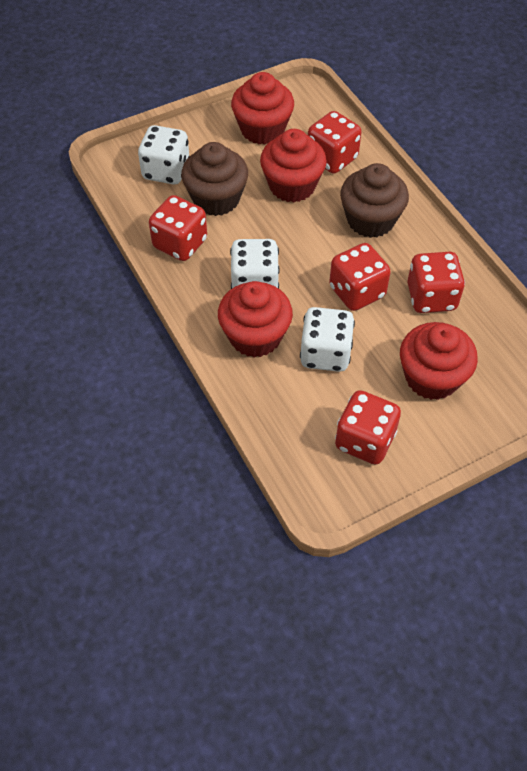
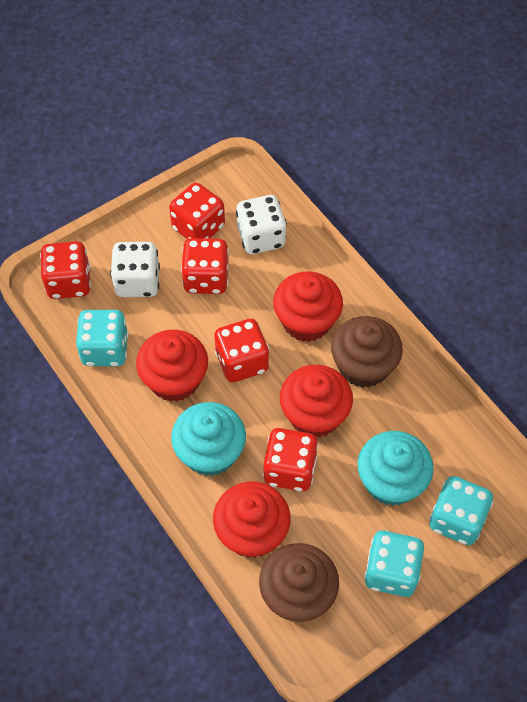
turquoise cupcake: none = 0 -> [171,402,246,476] [357,431,434,506] = 2
turquoise dice: none = 0 -> [76,310,129,366] [364,531,424,597] [429,476,493,545] = 3
white dice: [138,125,190,184] [230,239,280,289] [300,307,355,372] = 3 -> [110,242,160,297] [236,195,287,254] = 2

